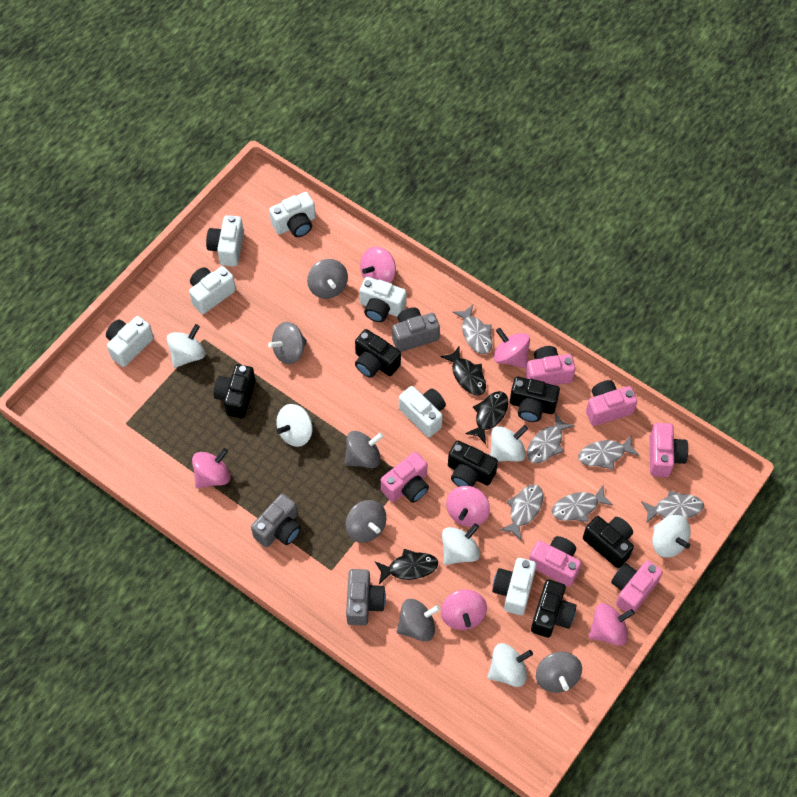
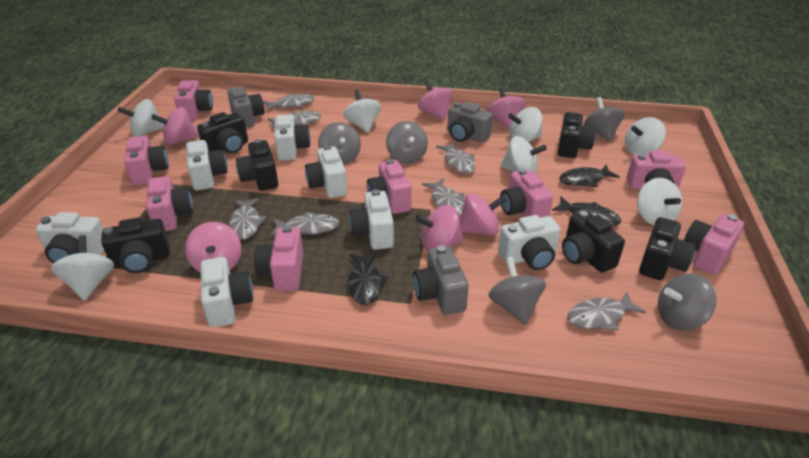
grey fish: [453,305,492,354] [500,484,543,540] [527,413,575,463] [552,485,613,522] [578,435,639,469] [641,490,704,524] = 6 -> [229,198,267,240] [263,94,314,111] [268,111,321,129] [270,212,339,236] [422,178,464,216] [436,142,476,174] [567,291,646,331] = 7
grey spinning top: [268,322,307,364] [307,259,348,299] [344,431,383,468] [345,500,386,543] [396,599,440,642] [536,652,582,693] = 6 -> [318,122,361,165] [386,121,428,164] [488,257,546,325] [584,97,625,141] [658,274,716,331] = 5
pink camera: [381,452,429,503] [526,346,575,385] [529,536,581,587] [586,380,637,426] [611,560,663,612] [650,423,688,477] = 6 -> [124,136,169,185] [146,176,193,231] [174,80,213,121] [254,225,303,291] [367,159,411,214] [500,168,553,218] [627,150,686,189] [684,214,744,275] = 8
white spinning top: [166,324,205,368] [276,404,313,447] [442,523,480,565] [488,643,533,687] [490,425,528,462] [652,515,691,558] = 6 -> [51,235,114,301] [118,99,164,137] [343,90,381,133] [501,136,547,173] [508,107,543,142] [625,117,666,155] [637,178,682,226] = 7

